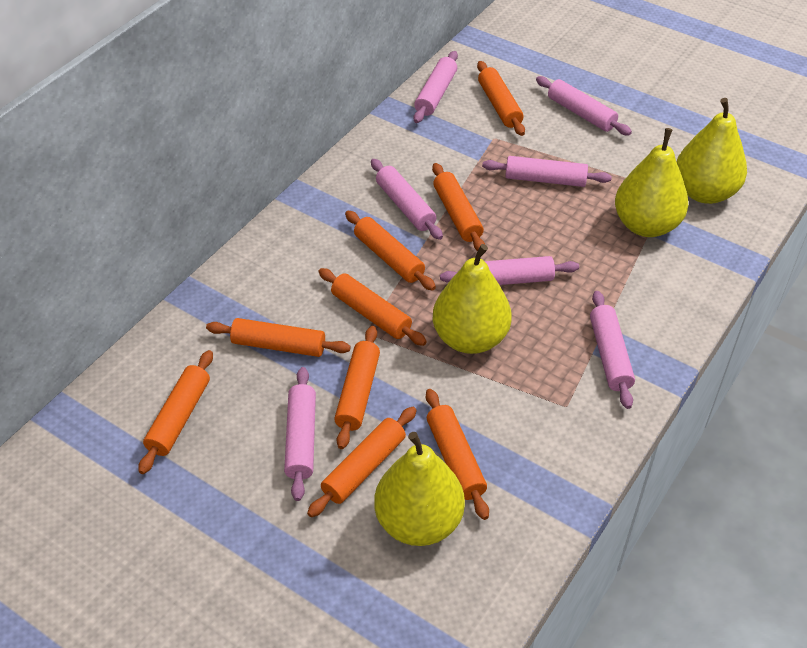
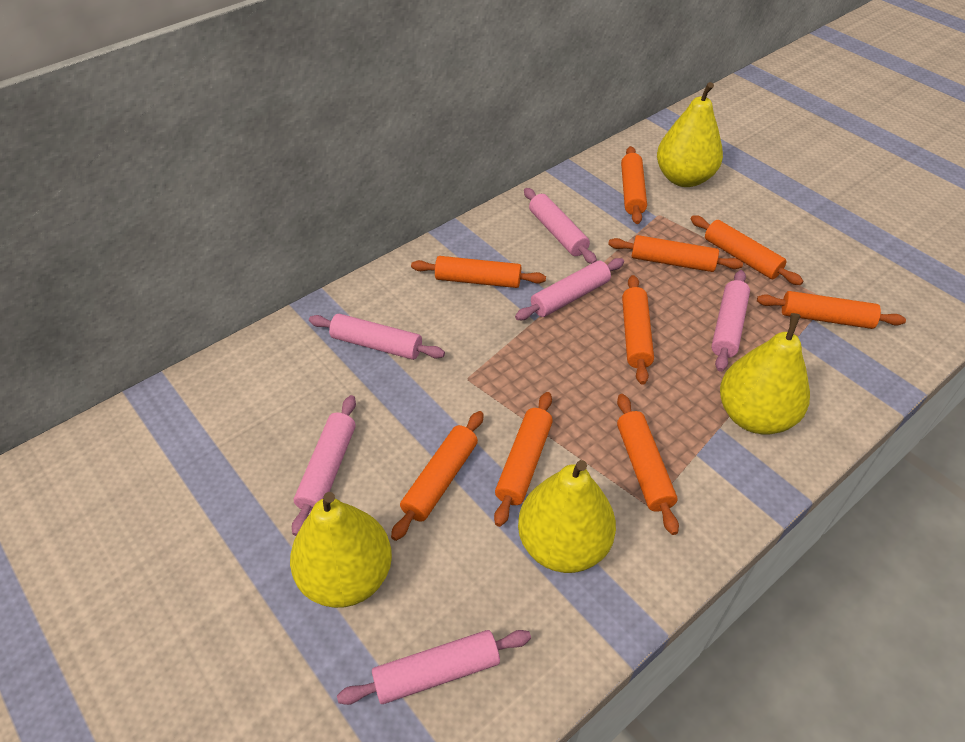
pink rolling pin: [284,367,316,501] [371,159,443,240] [413,51,458,123] [440,256,579,285] [482,156,612,187] [536,76,632,135] [590,291,635,409] = 7 -> [292,395,356,536] [309,314,445,360] [337,630,531,705] [515,258,624,320] [524,188,597,264] [711,270,750,372] = 6

